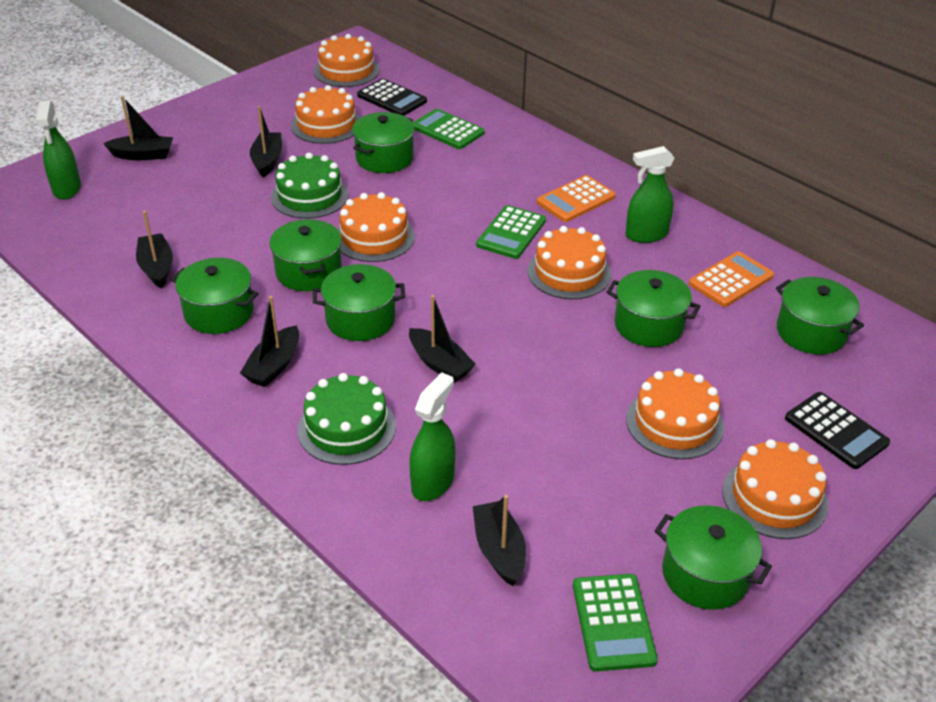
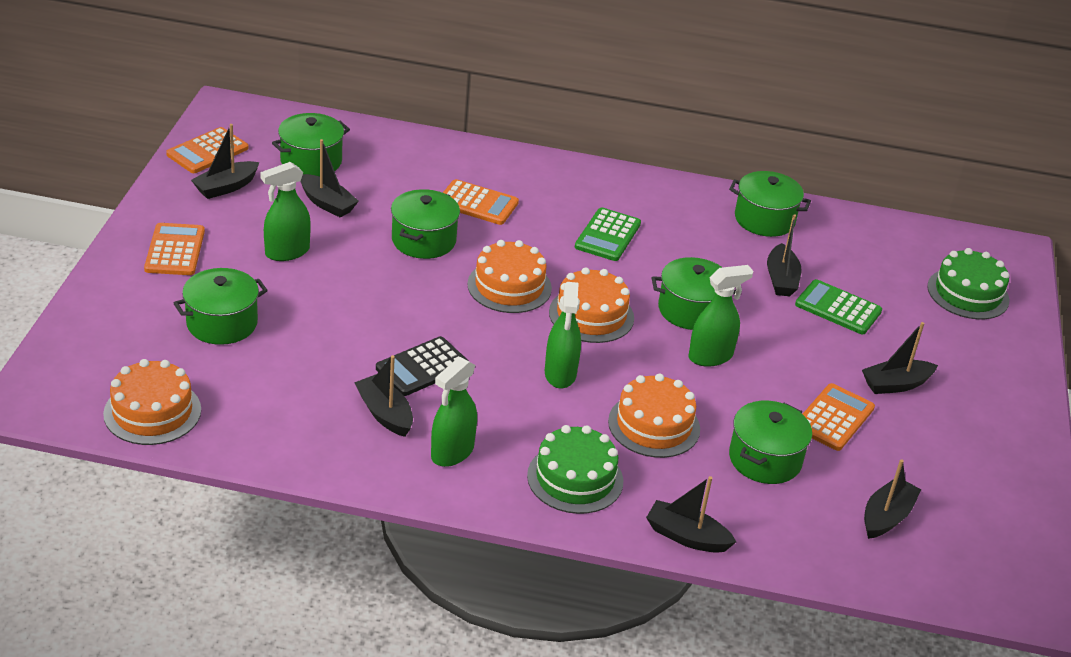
black boat: [103,96,173,160] [136,211,173,288] [240,296,299,387] [250,106,282,177] [409,295,476,383] [473,495,526,586] = 6 -> [191,124,260,199] [300,139,359,218] [354,355,413,437] [646,476,736,553] [767,214,801,296] [862,322,938,394] [864,459,921,539] = 7
black calculator: [357,78,427,116] [785,392,890,469] = 2 -> [376,336,469,396] = 1
green calculator: [413,109,485,149] [476,205,546,259] [573,574,658,672] = 3 -> [575,208,641,261] [795,279,882,334] = 2
green pot: [171,258,259,334] [270,219,342,291] [313,264,405,341] [352,112,415,173] [606,270,700,347] [655,505,772,610] [776,277,864,354] = 7 -> [174,268,268,345] [272,113,350,176] [391,189,460,259] [652,257,736,330] [729,171,811,237] [729,401,812,484] = 6
green spray bottle: [36,101,81,200] [410,372,455,501] [626,146,675,243] = 3 -> [260,162,311,261] [431,357,477,467] [545,282,581,389] [689,265,753,367] = 4
orange cake: [291,85,360,144] [314,34,380,87] [337,192,415,262] [527,226,611,299] [626,368,724,459] [722,439,828,539] = 6 -> [103,359,201,445] [467,240,552,313] [549,267,634,343] [608,374,700,458] = 4
orange calculator: [537,175,616,222] [689,251,774,307] = 2 -> [144,223,205,275] [166,127,249,173] [443,179,519,225] [803,383,875,451] = 4

